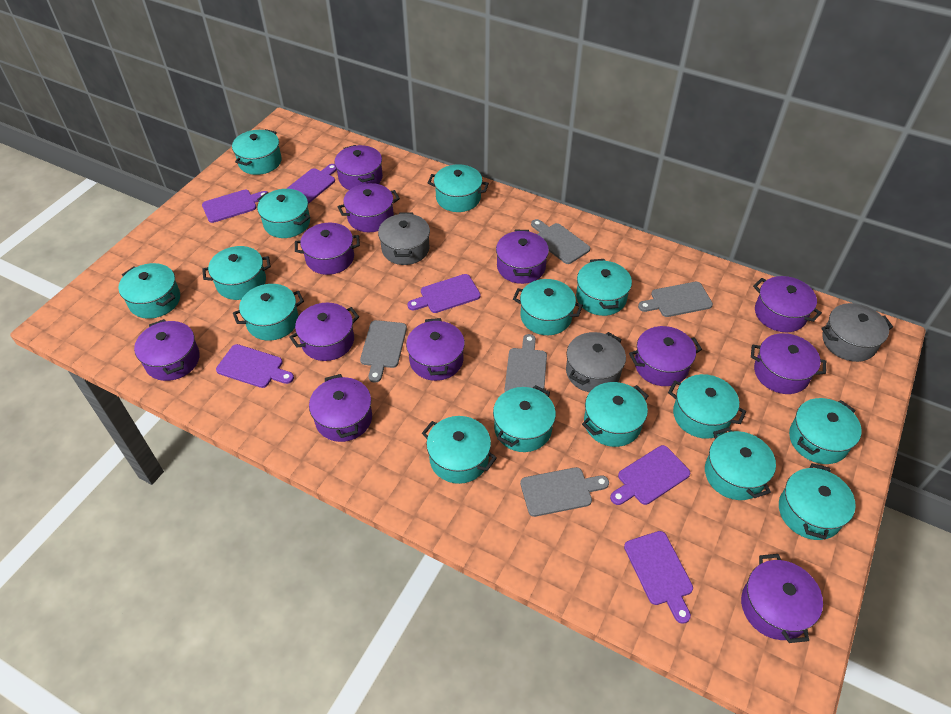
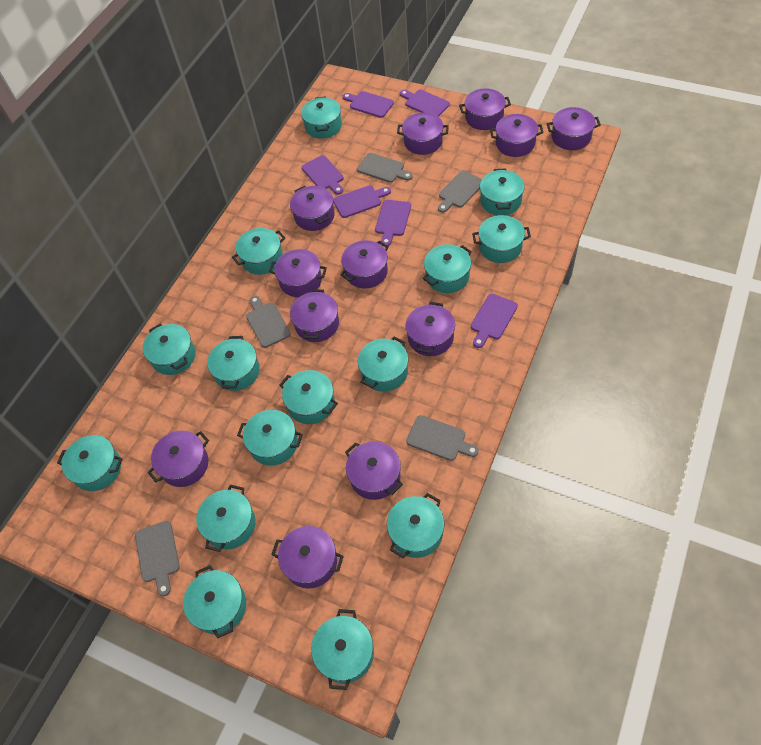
grey pot: [378,212,430,265] [566,332,626,392] [821,303,893,362] = 3 -> none = 0

